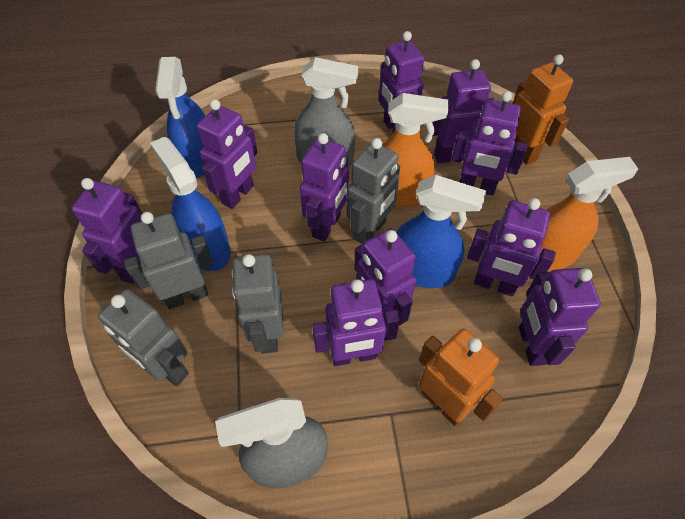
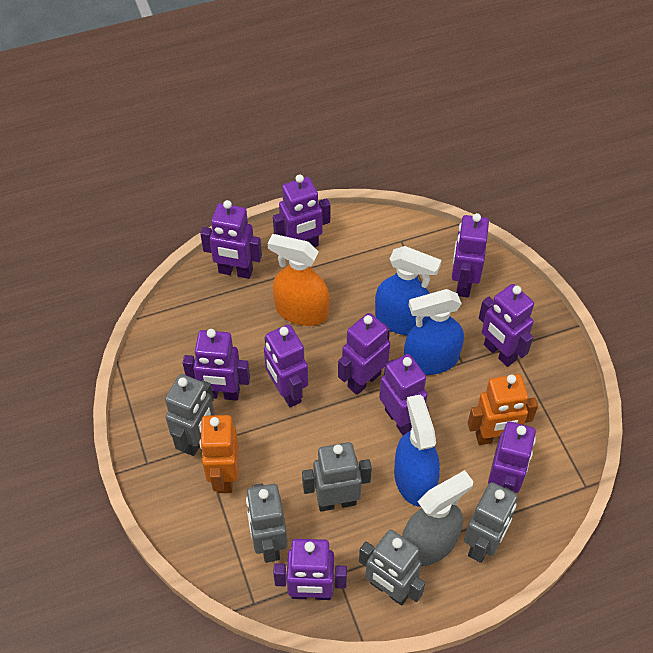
grey robot: [98,289,189,386] [124,212,214,309] [232,254,284,354] [347,138,400,244] = 4 -> [165,374,215,456] [246,483,288,563] [302,442,372,512] [359,529,425,606] [464,482,517,563] = 5
grey spray bottle: [215,398,328,488] [294,57,358,167] = 2 -> [402,470,474,566] = 1
orange spray bottle: [382,93,449,207] [540,157,638,271] = 2 -> [268,234,330,326] = 1

